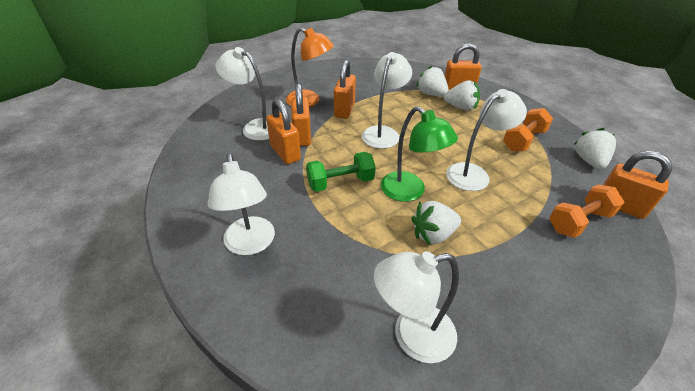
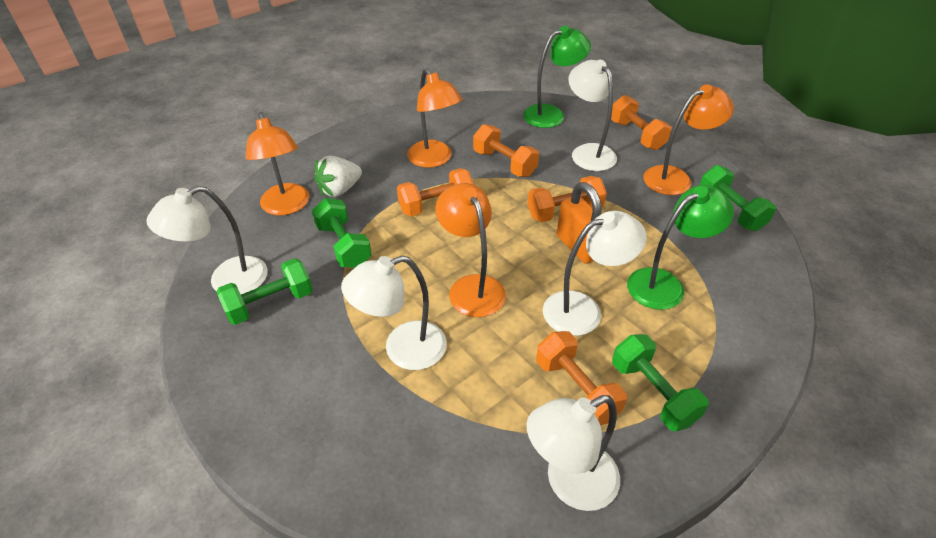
green dumbbell: [306,152,376,192] = 1 -> [216,258,313,325] [312,198,372,267] [612,334,709,431] [700,165,776,231] = 4
green lamp: [381,106,458,202] = 1 -> [523,26,591,128] [627,185,734,310] = 2
orange dumbbell: [503,108,553,151] [549,185,625,238] = 2 -> [397,168,474,217] [473,124,539,177] [528,176,607,222] [536,331,627,426] [611,95,671,150] = 5
orange lamp: [286,28,334,107] = 1 -> [246,112,309,215] [407,68,462,168] [435,183,506,317] [644,84,734,195] = 4
orange padlock: [266,99,301,164] [291,83,311,146] [334,60,356,119] [445,43,482,90] [603,151,672,219] = 5 -> [557,182,602,264] = 1
white strawberry: [411,201,461,245] [416,66,449,97] [444,80,480,111] [574,128,616,169] = 4 -> [314,156,362,197] = 1

